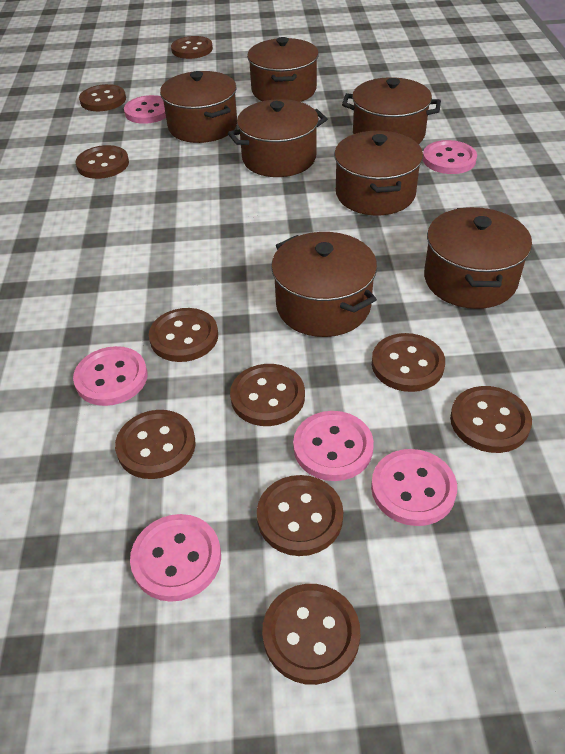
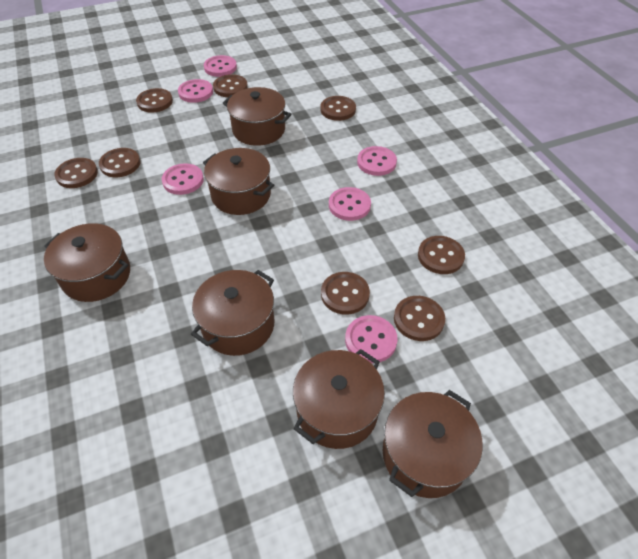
brown button: [76,145,129,179] [79,84,126,111] [115,410,196,479] [149,308,218,362] [171,36,213,59] [230,364,305,426] [257,475,343,556] [262,584,360,685] [372,333,445,392] [450,386,532,453] = 10 -> [54,158,98,188] [99,148,140,177] [136,88,173,113] [213,74,248,97] [320,96,356,121] [321,272,370,315] [394,296,445,341] [418,236,465,274] = 8
brown pot: [160,71,237,143] [228,99,327,177] [247,37,319,102] [271,232,377,337] [334,131,423,216] [342,77,441,144] [424,207,532,309] = 7 -> [44,223,130,302] [191,270,274,356] [203,148,274,215] [223,87,291,146] [293,349,385,449] [383,390,483,498] = 6

